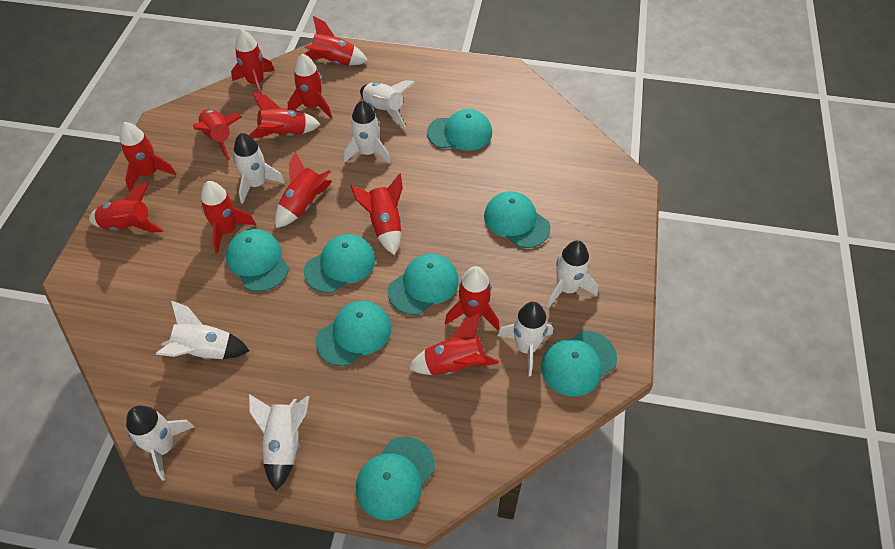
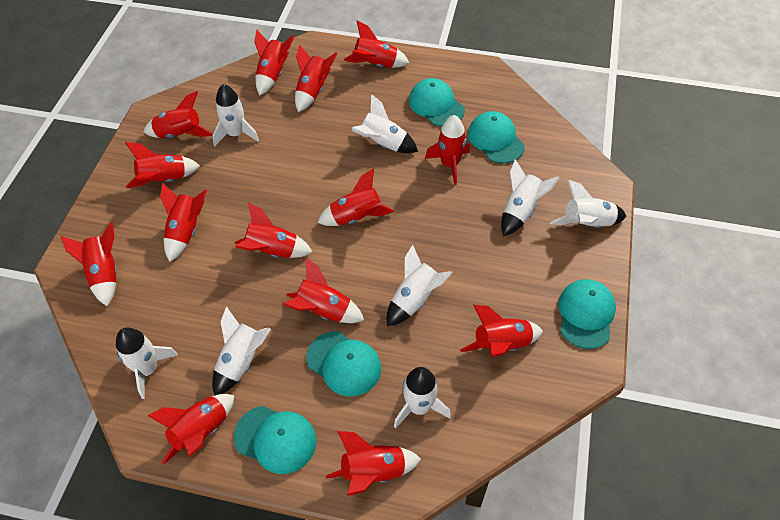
red rocket: [89,182,164,232] [120,122,176,192] [193,109,242,160] [201,181,256,254] [231,30,275,94] [249,92,321,138] [275,151,332,228] [288,53,332,118] [304,16,368,65] [351,173,403,255] [409,313,499,375] [445,266,500,330] = 12 -> [61,223,117,307] [125,142,200,188] [144,91,213,138] [147,394,234,464] [160,183,207,262] [235,203,313,258] [254,30,295,96] [283,258,364,323] [295,44,338,112] [317,168,394,226] [326,431,421,496] [344,21,409,68] [425,115,470,185] [460,305,543,357] = 14
turquoise cap: [226,229,289,292] [304,234,375,293] [316,301,391,366] [356,437,435,520] [388,254,459,315] [427,109,492,151] [484,191,550,248] [541,331,617,396] = 8 -> [234,406,316,474] [306,331,381,396] [409,78,465,126] [468,111,525,163] [558,279,616,349] = 5

